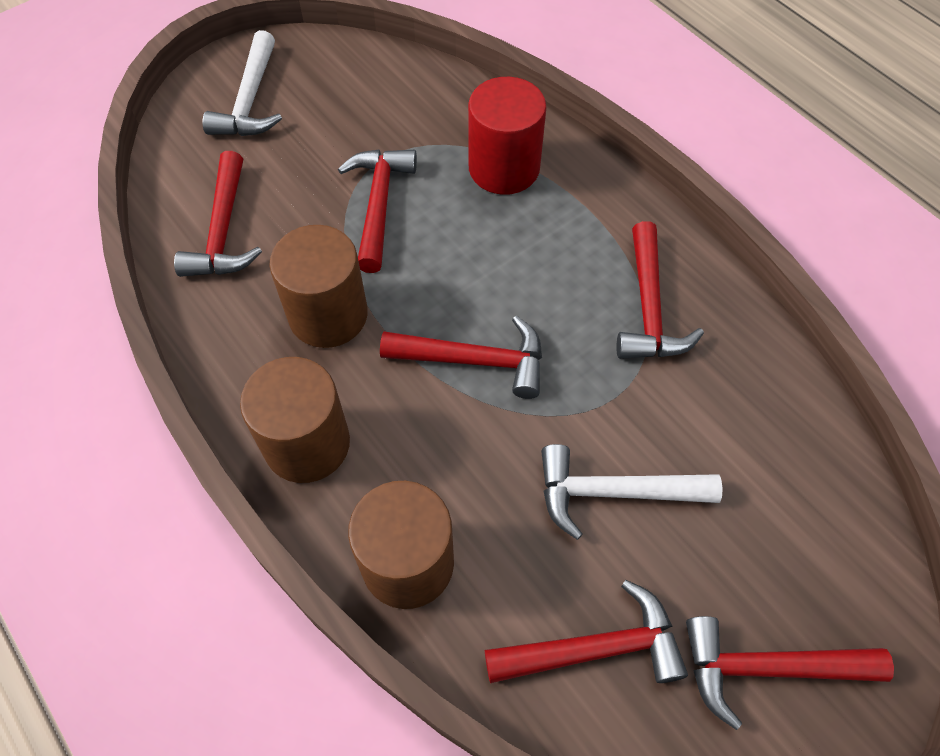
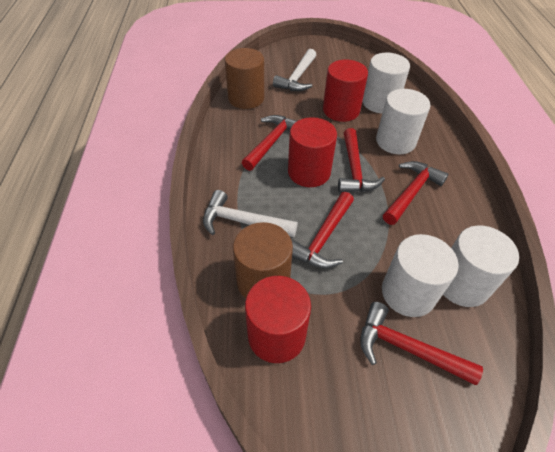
brown cylinder: [240,357,350,483] [269,225,368,348] [348,481,454,609] = 3 -> [225,48,265,109] [233,222,293,299] = 2
red cylinder: [468,77,547,195] = 1 -> [245,276,311,363] [288,117,337,187] [323,60,368,122] = 3
red hammer: [174,151,262,277] [338,150,417,273] [380,315,542,399] [485,580,688,683] [617,221,704,359] [686,616,894,730] = 6 -> [242,115,297,171] [292,192,354,268] [338,128,385,193] [360,302,483,385] [383,161,448,225] = 5
white cylinder: none = 0 -> [362,52,410,113] [376,89,430,155] [382,234,459,317] [443,225,519,307] = 4

